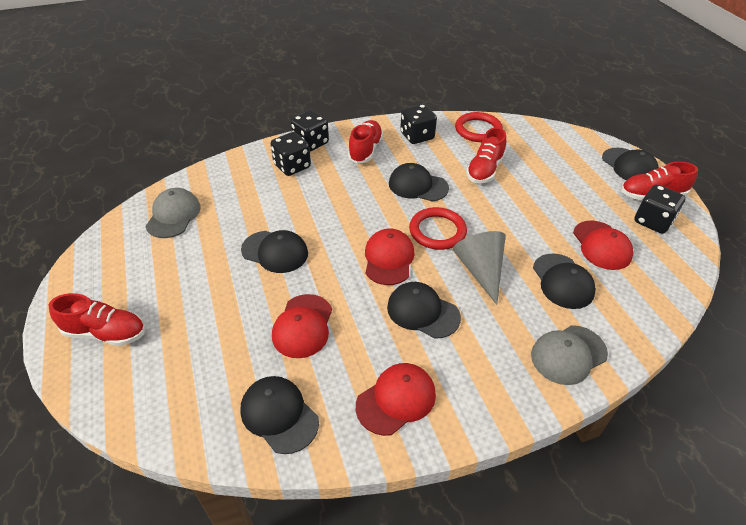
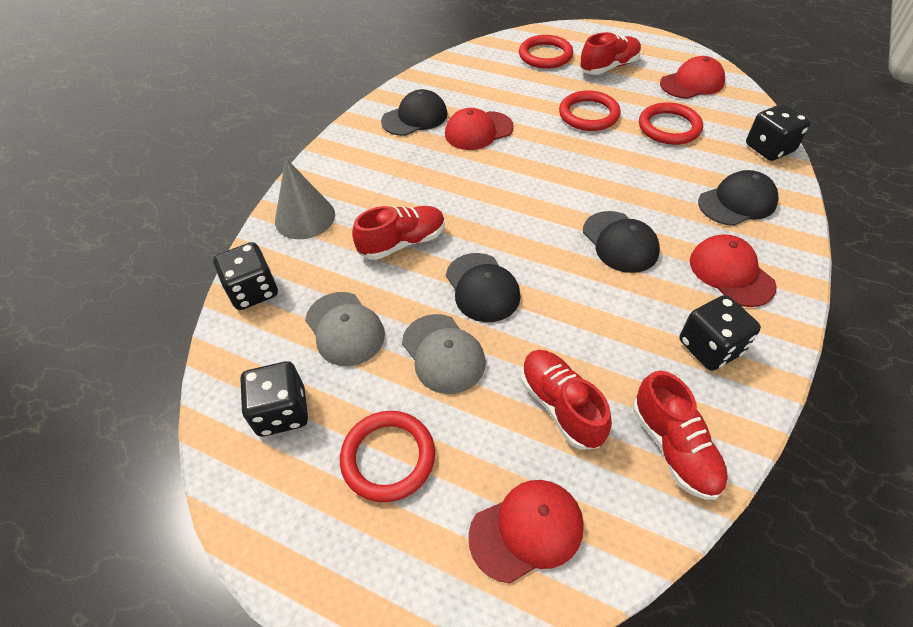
black cap: [240,376,319,454] [241,230,308,273] [387,282,461,339] [389,163,449,201] [533,253,596,309] [602,148,659,180] = 6 -> [381,89,448,136] [446,253,521,322] [583,211,660,273] [698,170,779,226] = 4
red ring: [409,207,467,250] [455,112,503,142] = 2 -> [340,411,435,502] [519,35,573,69] [559,91,621,131] [639,102,703,145] = 4

